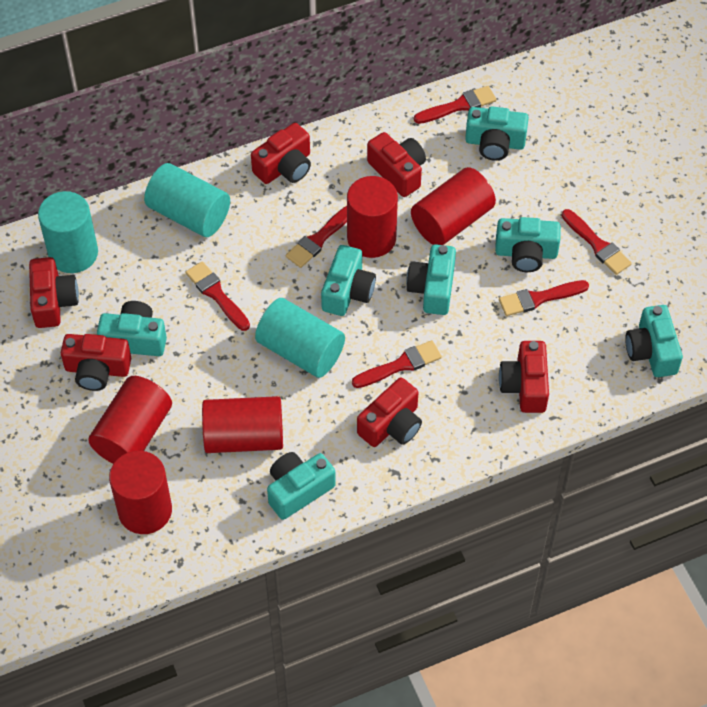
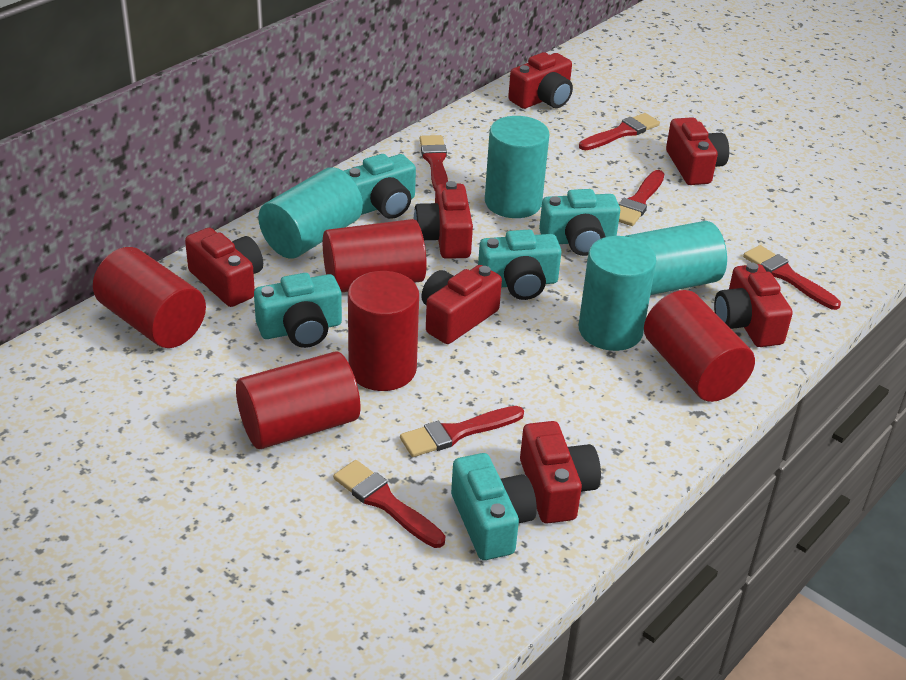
red camera: [29,257,79,328] [61,334,131,391] [251,123,311,184] [357,378,422,447] [367,132,426,197] [499,341,549,413] = 6 -> [185,228,263,307] [414,181,473,259] [421,265,502,344] [508,52,573,109] [520,421,601,524] [666,117,729,185] [714,262,793,347] = 7
turquoise camera: [97,301,167,356] [267,452,336,520] [321,245,376,316] [406,244,456,315] [465,106,529,161] [495,217,561,272] [625,305,683,377] = 7 -> [254,273,342,348] [344,154,416,219] [451,453,537,560] [478,230,562,300] [539,189,620,256] = 5
turquoise cylinder: [38,191,98,273] [144,163,230,237] [255,298,345,378] = 3 -> [258,167,363,258] [485,116,550,218] [578,236,657,351] [626,221,727,295] = 4

